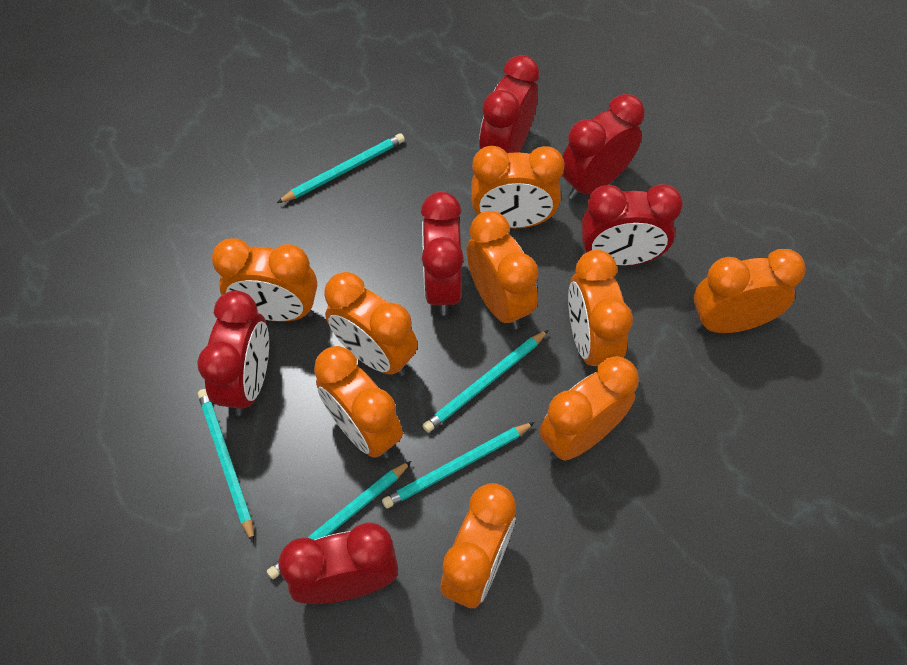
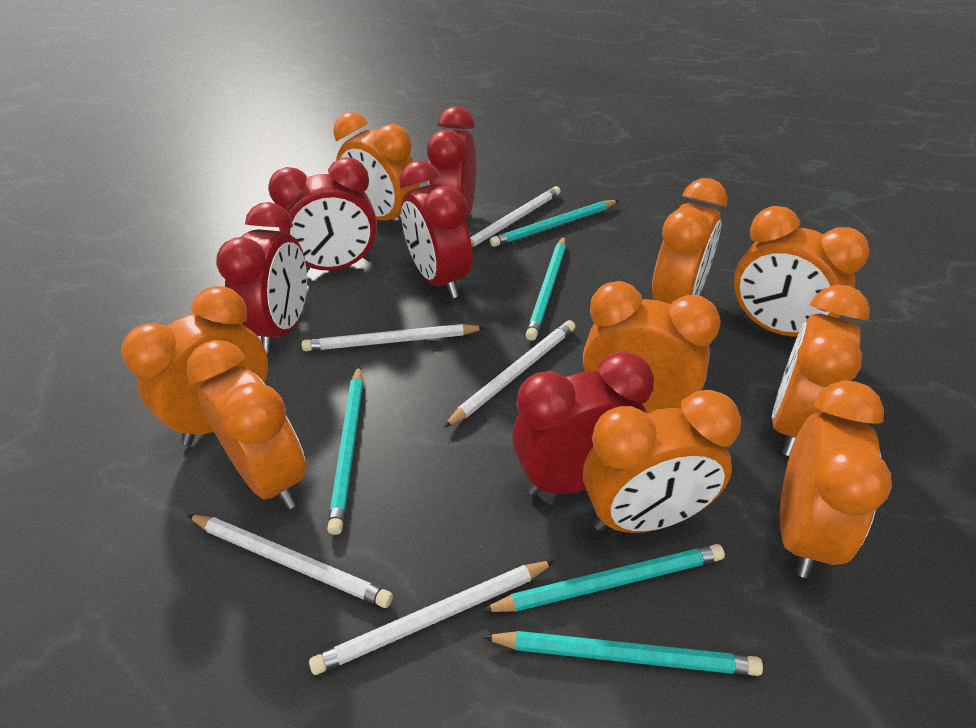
red clock: [197,290,269,416] [279,522,398,604] [421,191,464,316] [479,55,539,153] [562,94,645,200] [581,184,683,266] = 6 -> [216,202,307,353] [268,158,377,272] [399,161,472,298] [427,106,476,219] [512,351,654,496] = 5
white pencil: none = 0 -> [188,515,393,608] [302,324,486,351] [309,560,555,675] [443,320,575,428] [470,186,561,247] = 5

